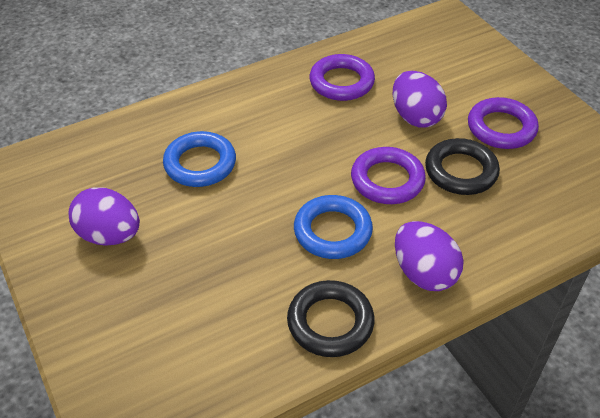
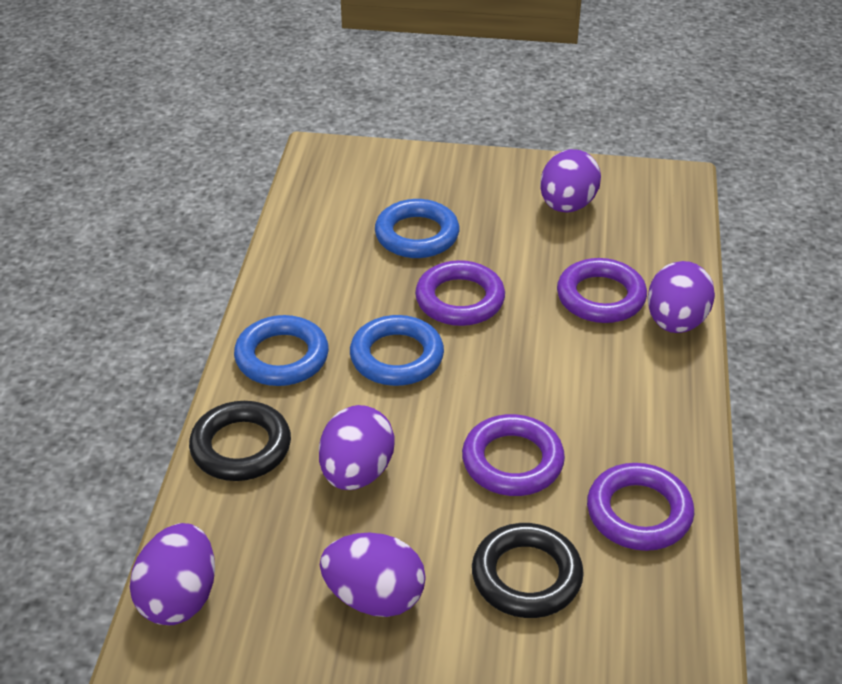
blue ring: [163,131,236,187] [294,195,373,259] = 2 -> [234,315,329,386] [350,315,444,386] [375,199,459,258] = 3
purple egg: [68,187,140,246] [393,71,447,128] [395,221,463,291] = 3 -> [130,523,215,625] [319,405,395,490] [320,533,426,617] [540,149,601,213] [648,261,715,333] = 5
purple ring: [309,54,375,101] [351,147,426,204] [468,97,539,149] = 3 -> [415,260,505,326] [462,414,565,496] [557,258,647,323] [587,463,694,551] = 4

